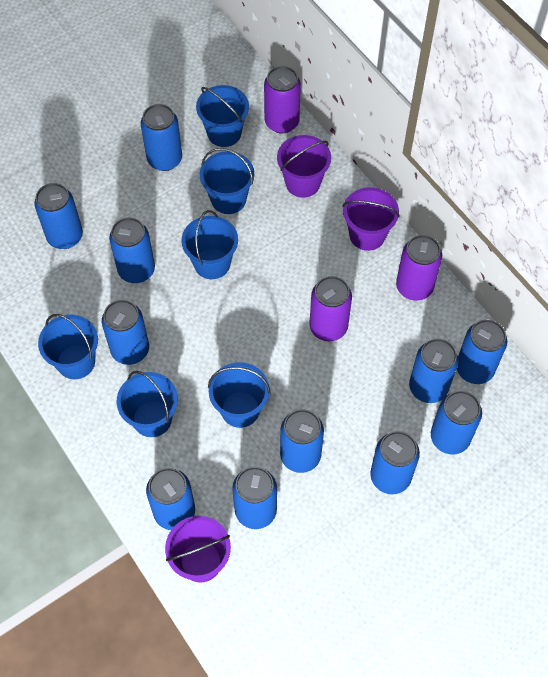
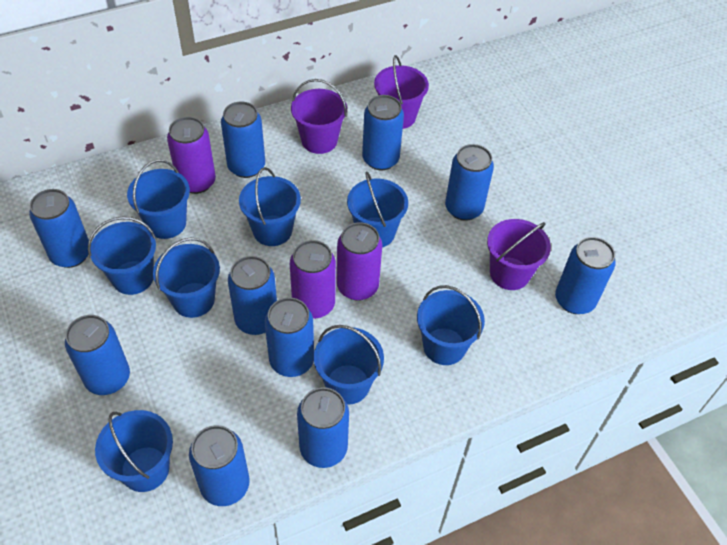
blue bucket: [38,314,98,379] [117,371,178,437] [182,210,238,279] [196,85,249,147] [200,148,254,214] [208,362,271,428] = 6 -> [88,217,156,295] [95,410,173,492] [127,160,190,239] [153,237,220,318] [239,167,301,246] [314,325,384,405] [347,171,408,247] [417,285,485,365] = 8
blue can: [34,183,83,249] [102,300,149,365] [109,217,155,283] [141,104,182,171] [146,468,195,530] [232,467,277,529] [280,409,324,473] [370,431,420,494] [409,339,458,403] [431,391,482,454] [457,319,507,384] = 11 -> [29,189,89,268] [65,315,130,395] [189,425,250,506] [221,101,265,178] [228,256,277,335] [265,297,314,377] [297,387,349,468] [362,95,404,171] [445,144,494,221] [555,237,616,314] = 10

